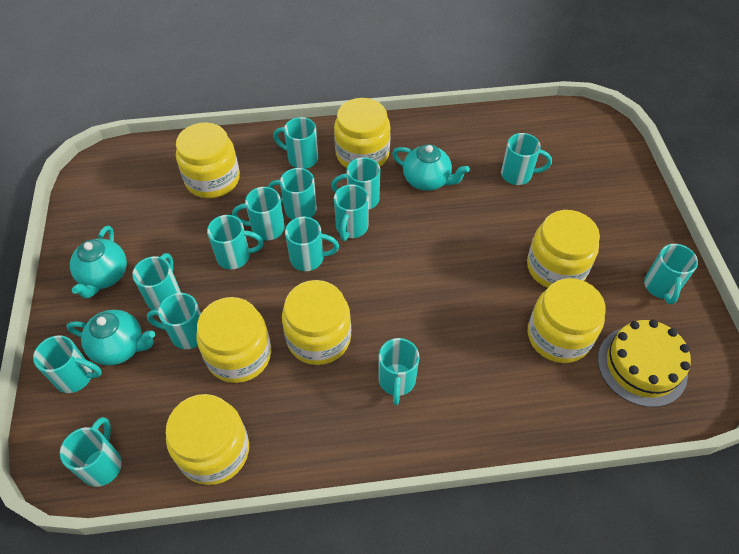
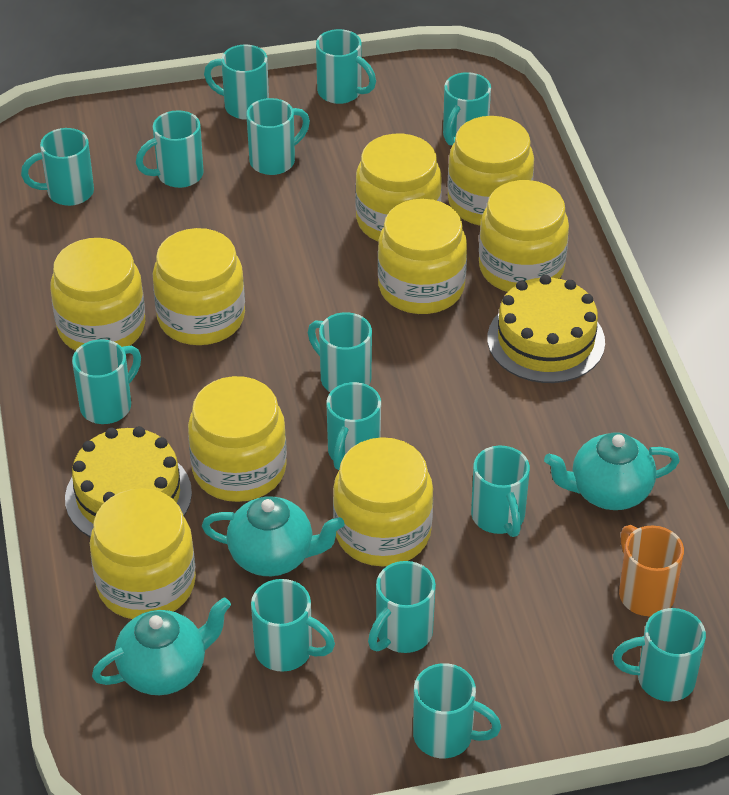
orange mug: none = 0 -> [619,525,684,616] = 1
yellow cake: [598,320,691,407] = 1 -> [65,426,192,538] [487,275,605,383] = 2
yellow jar: [166,394,249,485] [176,122,240,198] [197,297,271,383] [282,280,351,365] [334,98,391,168] [527,210,600,288] [528,278,605,363] = 7 -> [50,238,145,351] [90,488,196,619] [153,228,245,345] [188,376,287,502] [333,437,433,566] [355,134,442,241] [378,199,467,314] [447,116,534,226] [479,180,569,292] = 9

